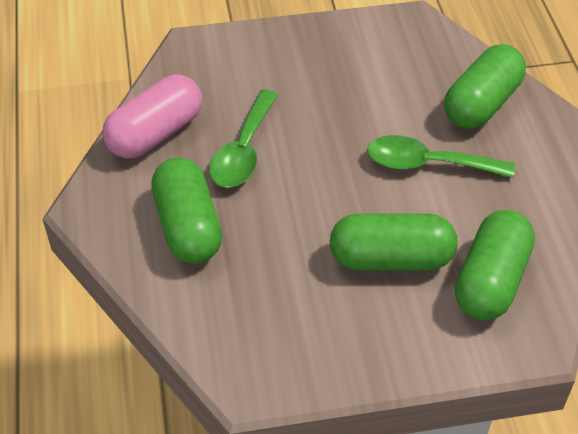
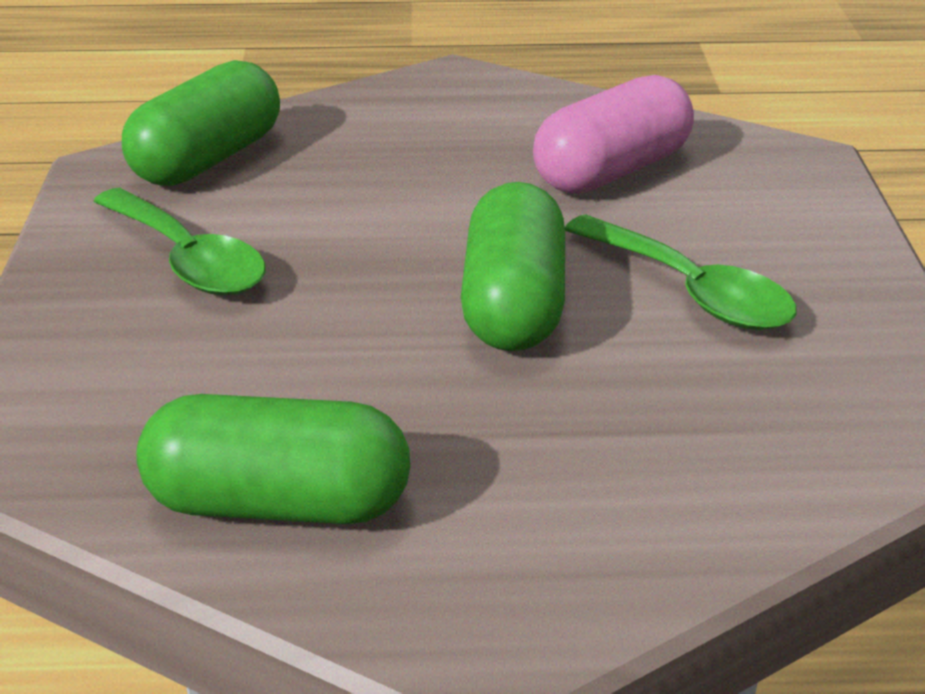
green capsule: [151,158,222,264] [330,213,457,270] [444,44,526,129] [455,210,535,320] = 4 -> [122,60,280,186] [136,394,410,524] [461,182,565,351] = 3

